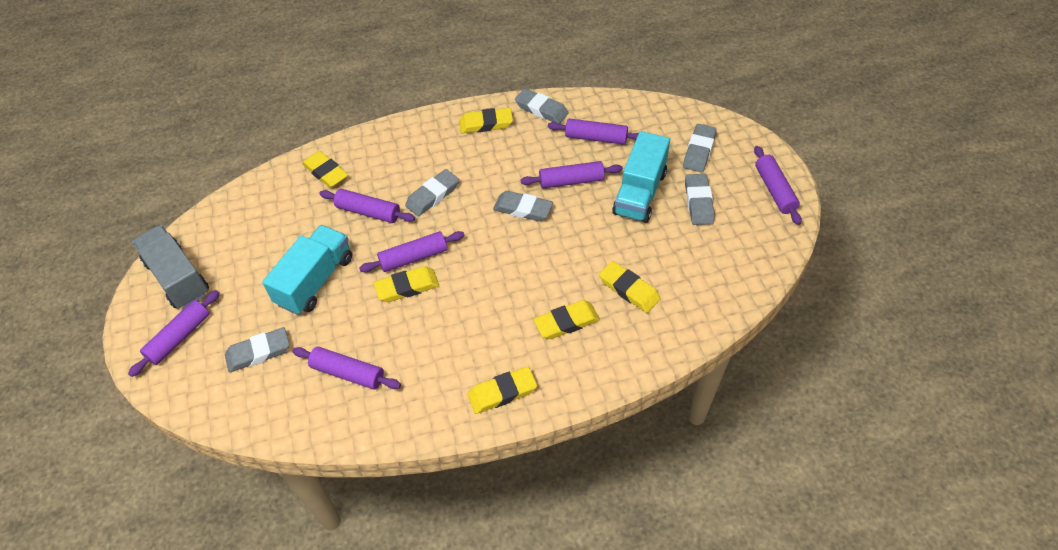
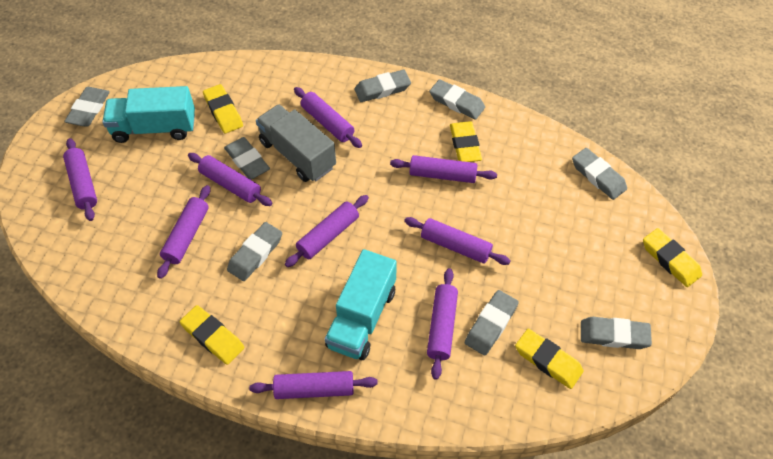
grey eraser: [225,327,289,373] [405,169,459,216] [493,191,553,221] [515,88,569,124] [683,124,717,172] [685,174,715,225] = 6 -> [64,87,110,126] [224,137,270,180] [227,222,282,281] [354,70,411,102] [429,79,485,120] [465,290,519,356] [572,148,627,200] [581,317,652,349] = 8
purple rolling pin: [128,290,220,377] [292,346,401,390] [319,189,415,223] [359,231,465,272] [521,161,623,188] [548,118,639,145] [754,146,802,225] = 7 -> [63,138,97,221] [157,185,210,279] [188,153,272,206] [249,371,378,399] [285,195,369,267] [294,87,362,148] [390,155,497,183] [404,217,511,265] [427,268,458,380] = 9
yellow eraser: [302,151,348,188] [374,266,439,302] [459,108,513,133] [468,367,537,414] [534,300,600,339] [599,261,661,313] = 6 -> [180,305,245,365] [203,84,243,133] [450,121,482,162] [515,329,584,389] [643,228,702,287] = 5

